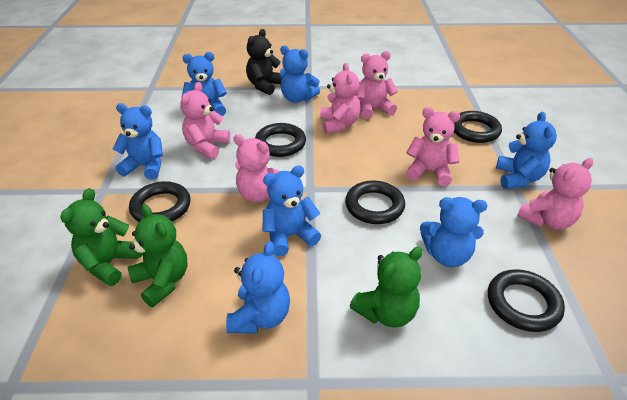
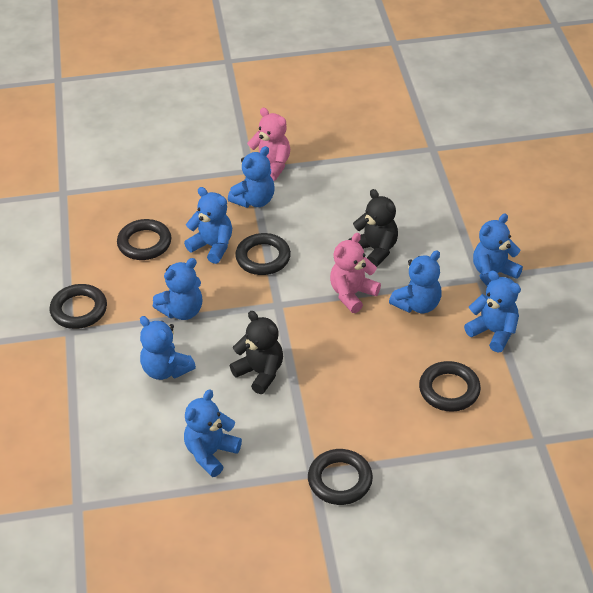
black teddy bear: [246,29,282,95] = 1 -> [230,311,283,394] [349,189,398,267] = 2
blue teddy bear: [113,103,163,180] [182,52,227,116] [226,241,290,333] [263,165,321,257] [280,46,320,103] [420,197,487,267] [496,112,557,189] = 7 -> [140,316,196,380] [153,258,202,320] [184,187,232,264] [184,389,242,477] [228,146,275,208] [389,250,442,313] [464,271,521,352] [473,214,523,286] = 8
green teddy bear: [61,188,137,286] [128,204,188,307] [350,247,423,328] = 3 -> none = 0
pink teddy bear: [181,82,230,159] [234,134,280,202] [320,63,360,134] [356,51,398,119] [406,107,460,186] [517,158,593,230] = 6 -> [247,108,290,181] [330,233,381,313] = 2

